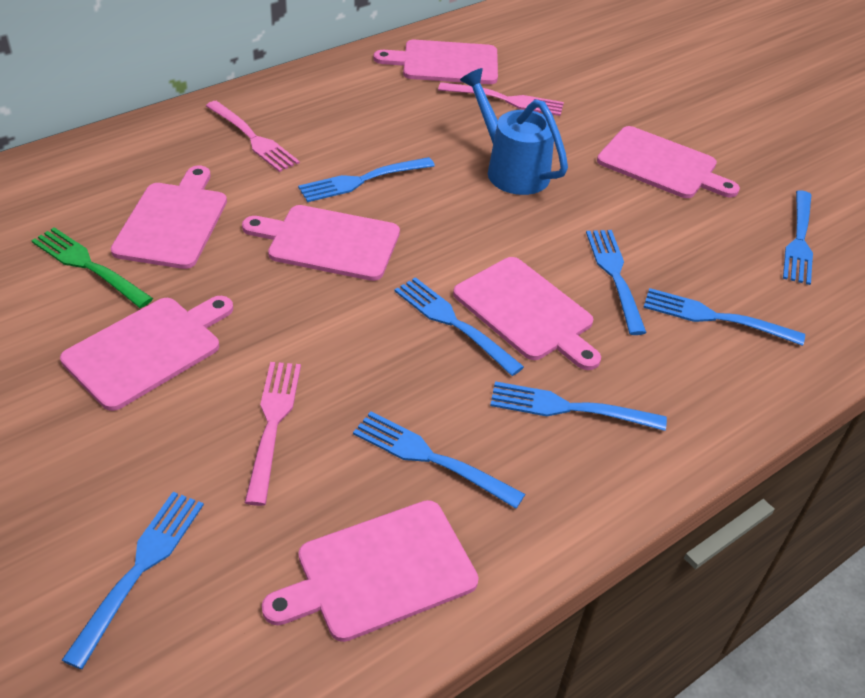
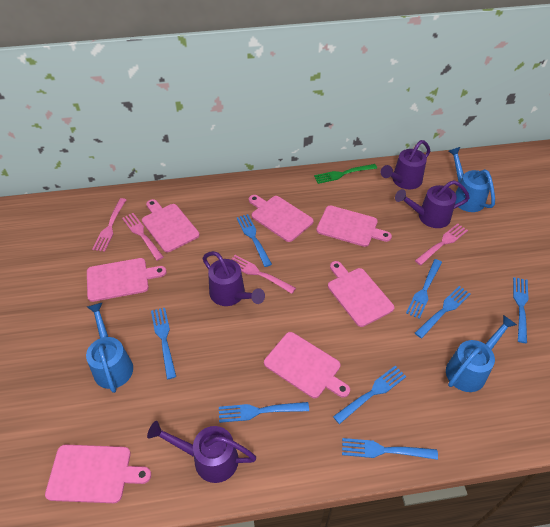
blue watering can: [460,68,568,195] = 1 -> [86,302,133,393] [446,315,517,392] [448,147,495,212] = 3
pink fork: [206,101,300,172] [244,362,301,506] [438,82,564,116] = 3 -> [92,198,126,252] [122,213,163,261] [232,255,296,294] [415,223,468,265] = 4
purple watering can: none = 0 -> [147,421,257,483] [202,251,265,306] [381,140,430,189] [395,180,470,228] = 4

